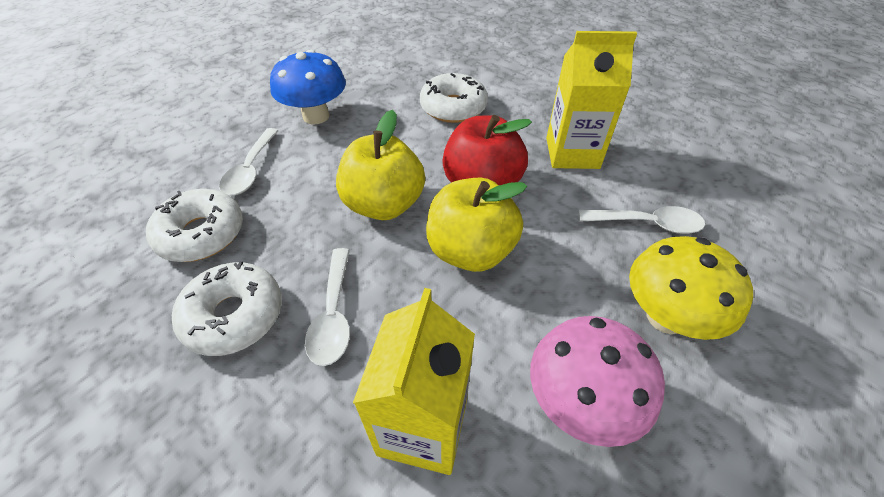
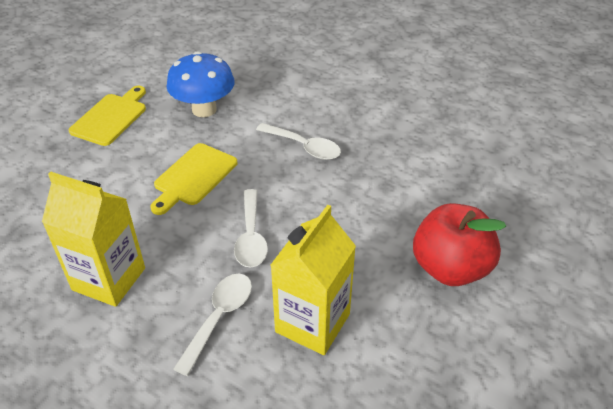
pink mushroom: [530,316,665,447] = 1 -> none = 0
white donut: [146,189,243,262] [172,261,282,356] [420,73,488,123] = 3 -> none = 0
yellow apple: [336,110,425,220] [426,178,527,272] = 2 -> none = 0
yellow cutting board: none = 0 -> [69,86,146,146] [150,143,237,215] = 2
yellow mushroom: [629,236,753,340] = 1 -> none = 0

